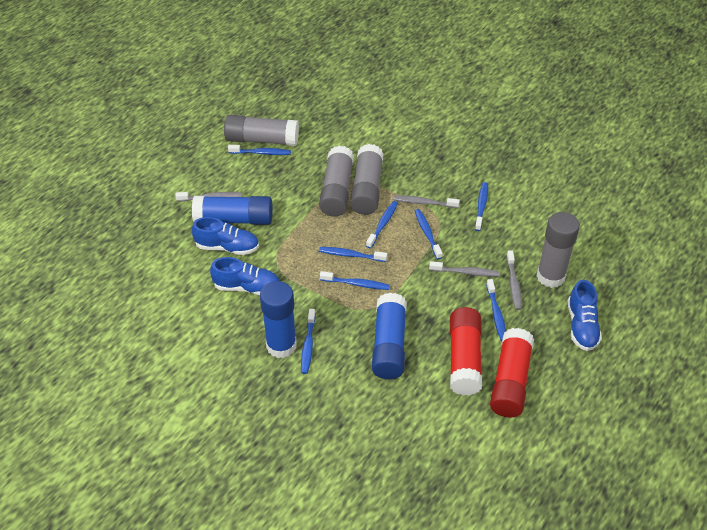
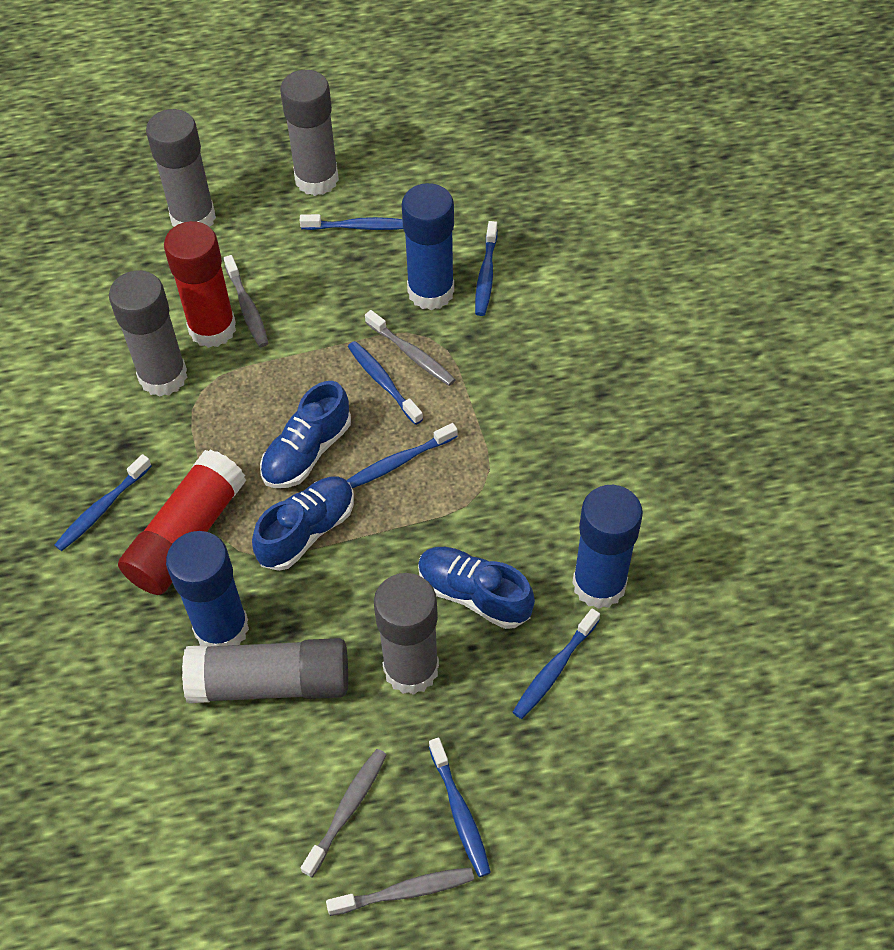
blue toothbrush: [228,145,291,155] [301,309,315,374] [319,247,387,262] [320,271,390,290] [366,201,398,248] [415,209,443,259] [475,182,488,231] [486,279,506,341] = 8 -> [54,454,152,551] [299,214,403,230] [346,423,458,488] [348,341,423,425] [429,737,491,877] [475,221,498,316] [513,608,600,719] = 7
grey glue stick: [224,115,299,146] [319,145,354,217] [350,144,384,215] [537,212,580,288] = 4 -> [109,270,187,397] [146,109,216,227] [182,638,348,703] [280,70,339,196] [374,573,439,695] = 5

